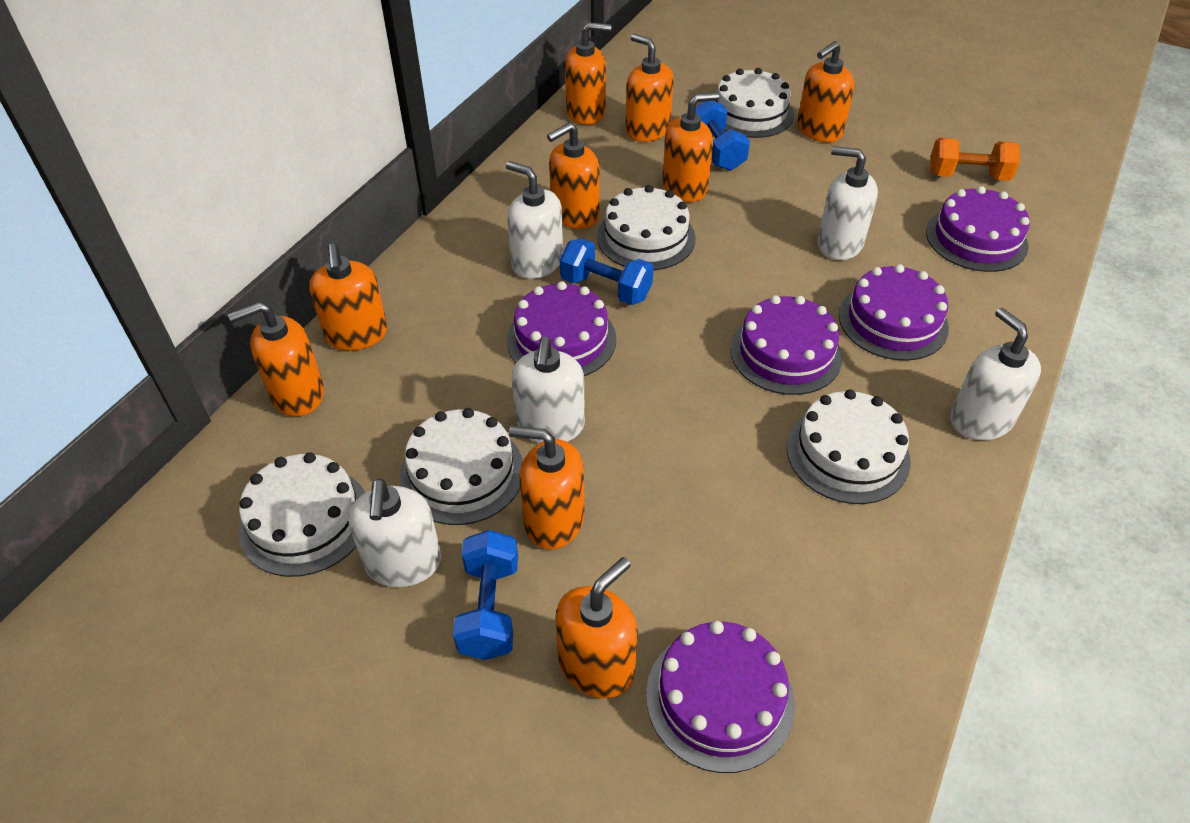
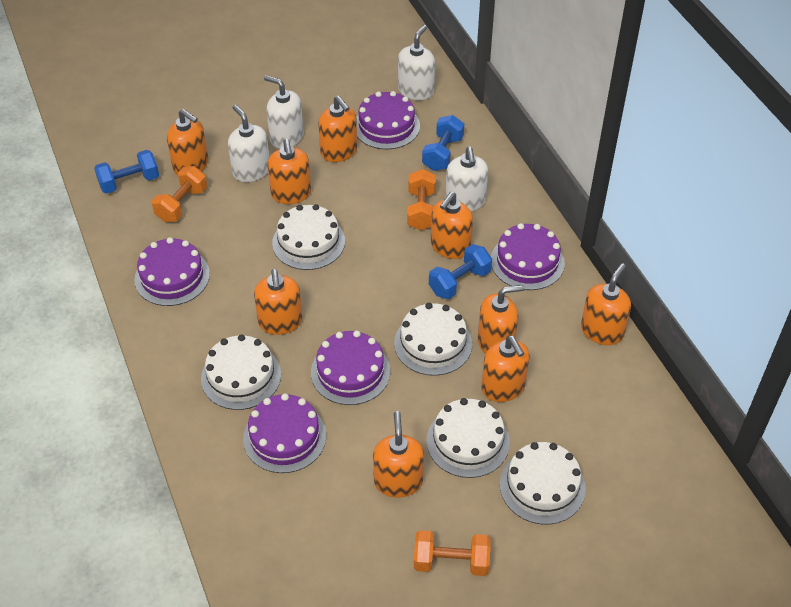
orange dumbbell: [930,137,1020,181] = 1 -> [152,166,208,222] [407,169,436,230] [414,530,491,576] = 3
white soap dispenser: [348,478,441,587] [506,161,563,279] [512,336,585,443] [817,146,878,260] [950,308,1041,440] = 5 -> [228,105,269,182] [264,75,303,149] [398,25,435,100] [445,147,488,211] = 4

